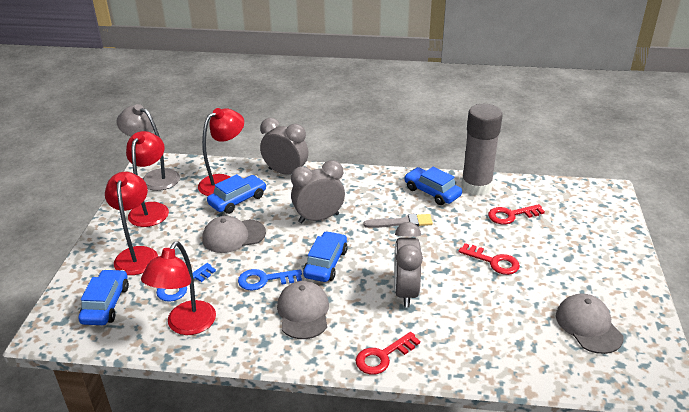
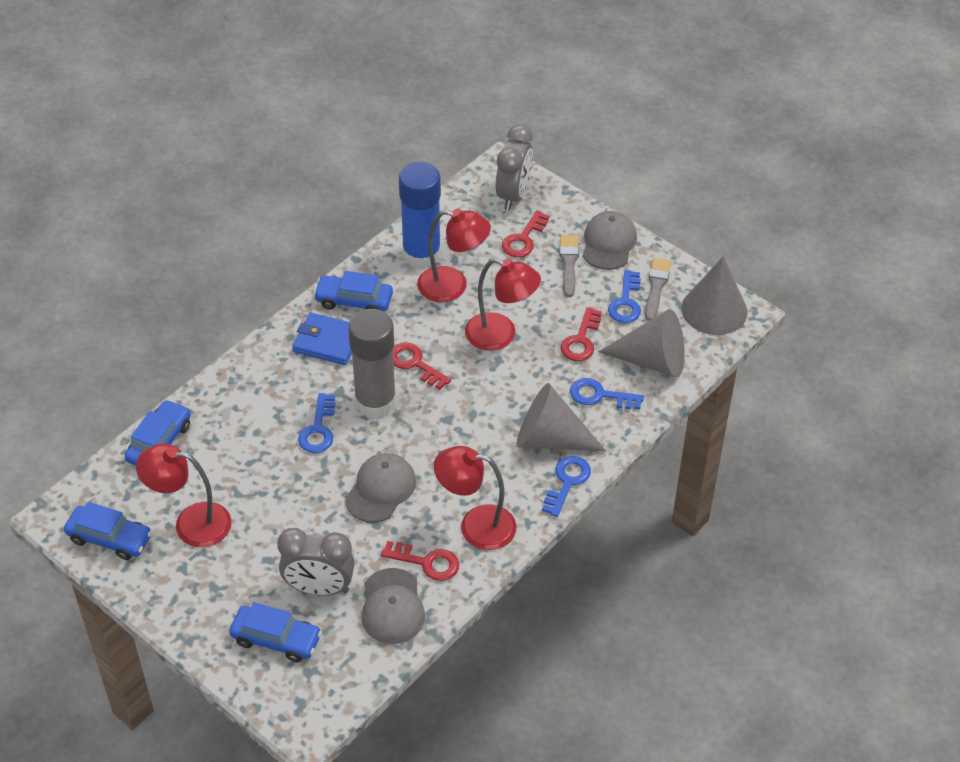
blue glue stick: none = 0 -> [399,162,441,269] = 1
blue key: [156,263,216,302] [238,269,302,290] = 2 -> [298,393,336,453] [542,456,591,517] [570,378,644,409] [608,270,641,323] = 4
blue wallet: none = 0 -> [292,313,352,365] = 1
grey brush: [363,214,433,228] = 1 -> [560,235,579,297] [645,258,671,321] = 2
grey clock: [260,118,308,175] [291,160,345,223] [394,222,423,308] = 3 -> [277,528,355,596] [496,125,533,210] = 2
grey cone: none = 0 -> [516,383,606,451] [598,309,685,377] [681,256,748,335] = 3
grey lamp: [117,104,180,191] = 1 -> none = 0
red key: [356,332,420,375] [458,243,520,275] [488,204,545,224] = 3 -> [381,541,459,581] [393,343,451,390] [502,210,549,257] [560,307,602,361] = 4

